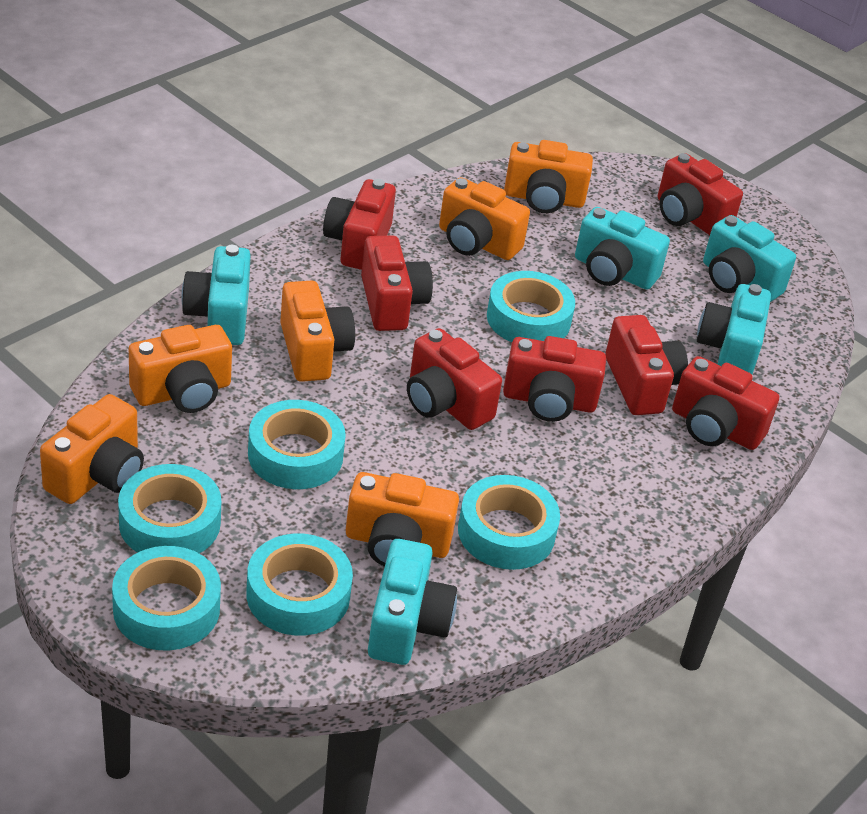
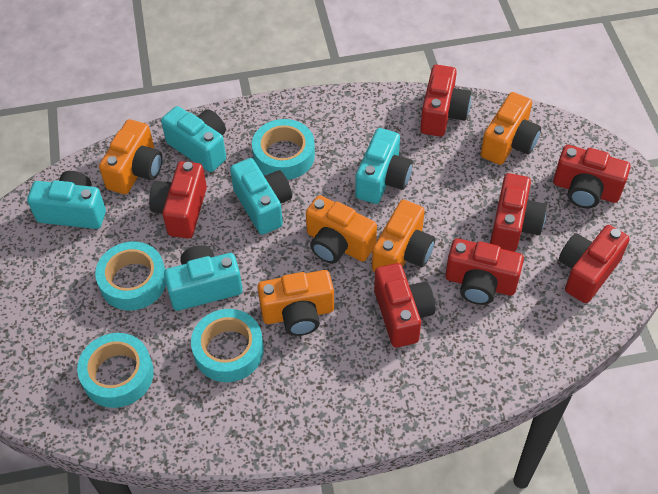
orange camera: [40,394,144,504] [129,325,232,413] [280,281,355,382] [346,472,459,567] [439,177,530,260] [504,140,593,213] = 6 -> [99,119,163,194] [257,270,334,336] [306,195,377,264] [372,200,435,272] [481,92,541,165] = 5
turquoise tape: [112,546,221,650] [118,464,221,553] [246,533,353,636] [248,400,346,489] [458,475,560,570] [487,271,575,342] = 6 -> [77,333,154,408] [95,242,166,310] [191,309,264,382] [252,119,315,180] = 4

